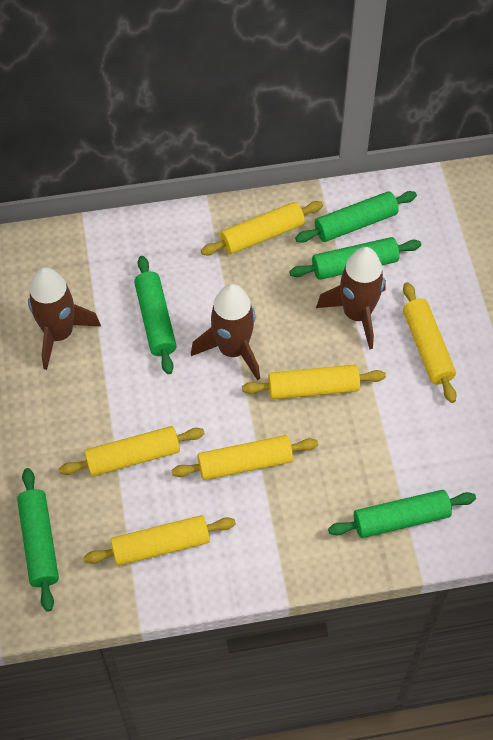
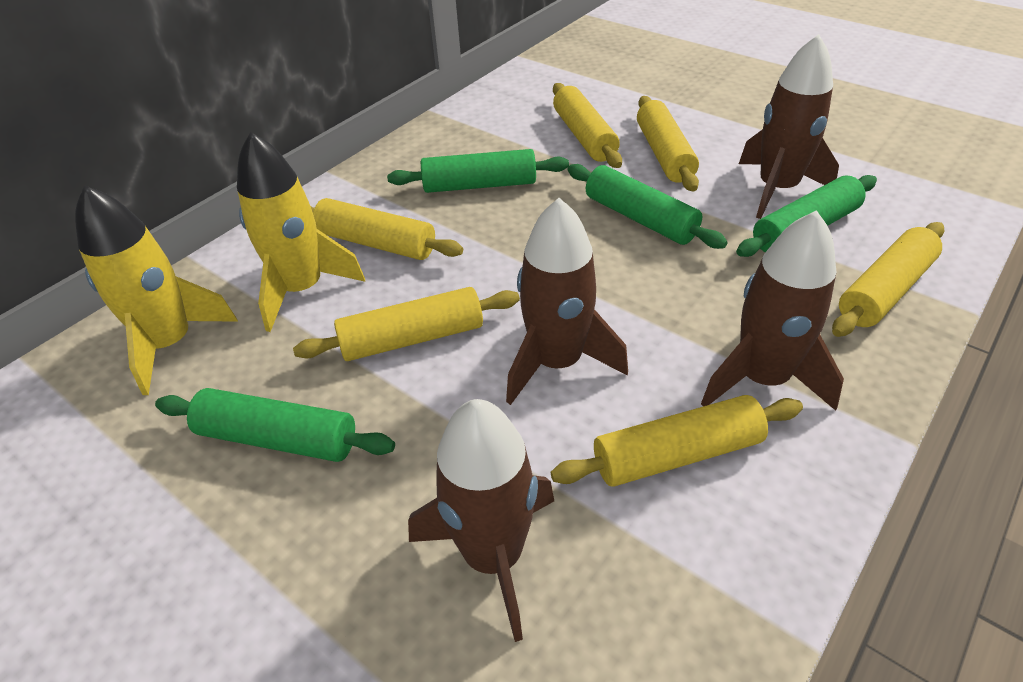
brown rocket: [28,267,101,370] [191,284,260,381] [316,247,386,350] = 3 -> [408,399,554,642] [506,198,628,405] [701,210,844,411] [739,34,839,219] = 4
green rolling pin: [17,468,59,612] [134,256,176,374] [289,237,421,280] [295,191,417,243] [328,490,476,538] = 5 -> [155,388,395,462] [387,149,569,193] [567,164,728,249] [736,175,877,257] = 4
yellow rocket: none = 0 -> [75,185,238,395] [237,132,365,332] = 2

